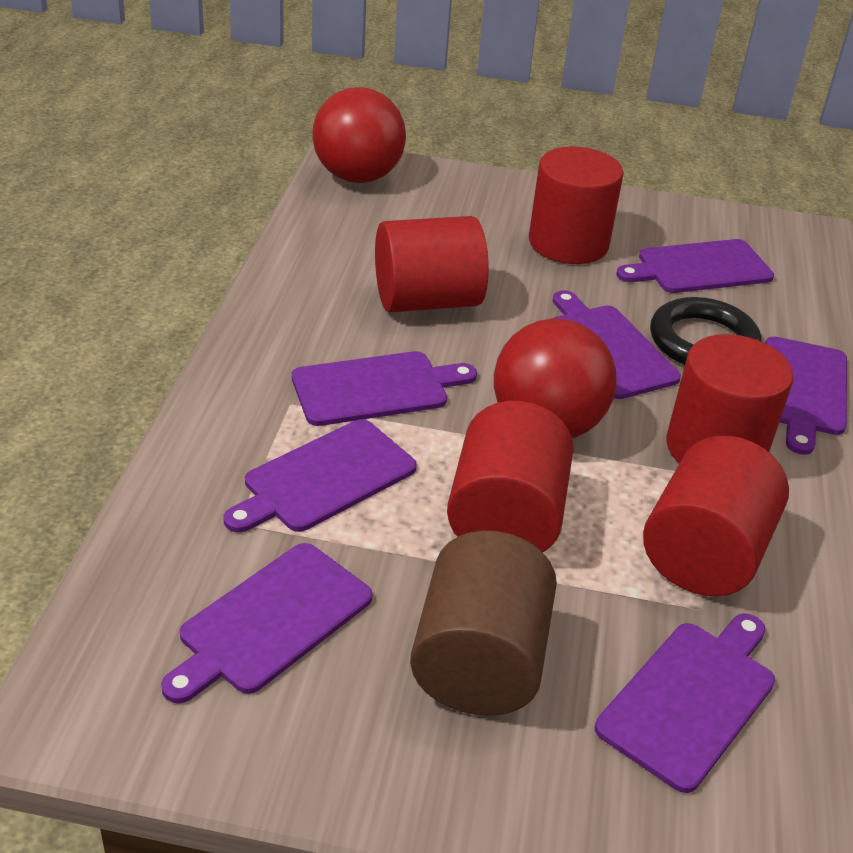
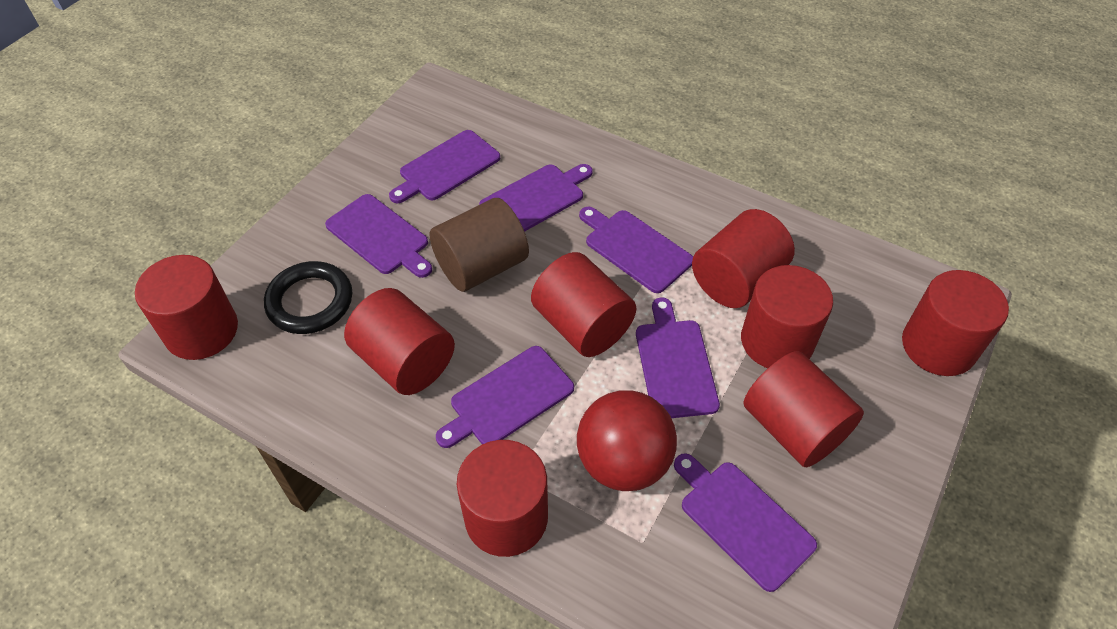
red ball: [312,87,406,183] [494,318,617,438] = 2 -> [577,390,677,491] = 1
red cylinder: [375,216,489,312] [447,401,573,552] [529,146,623,264] [643,436,789,596] [666,334,793,463] = 5 -> [135,255,238,360] [344,288,455,395] [457,440,548,557] [531,252,636,357] [692,209,795,308] [741,265,833,368] [744,351,864,467] [902,270,1009,376] = 8

